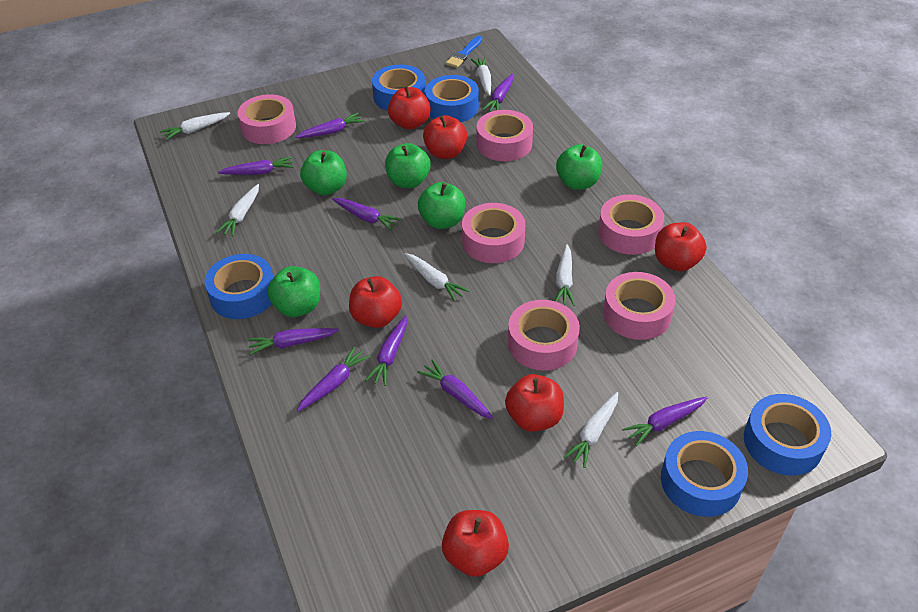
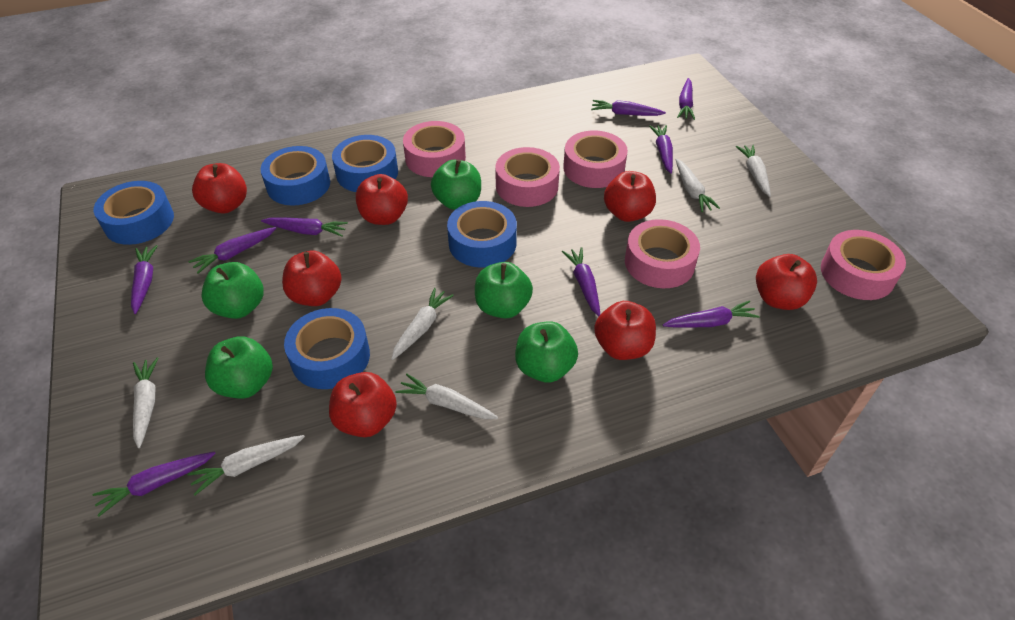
blue brush: [446,36,482,68] = 1 -> none = 0
pink tape: [238,94,296,144] [462,203,525,263] [477,110,533,161] [508,300,580,371] [598,194,664,255] [603,272,676,340] = 6 -> [403,121,466,177] [495,147,560,207] [563,131,628,188] [625,219,700,288] [821,230,906,300] = 5
red apple: [349,276,402,328] [388,86,431,130] [423,115,467,159] [442,510,509,577] [505,374,564,432] [655,222,707,271] = 6 -> [192,163,247,213] [282,251,342,306] [329,372,397,437] [356,174,408,225] [594,301,656,360] [604,171,656,222] [756,254,817,310] = 7

